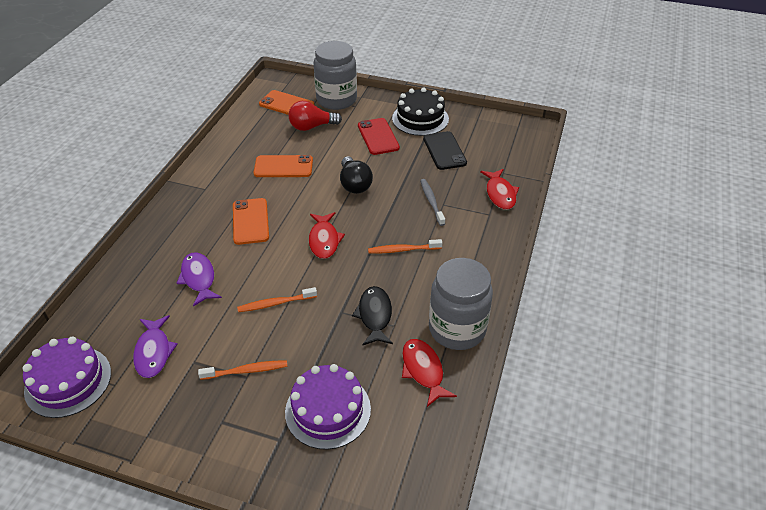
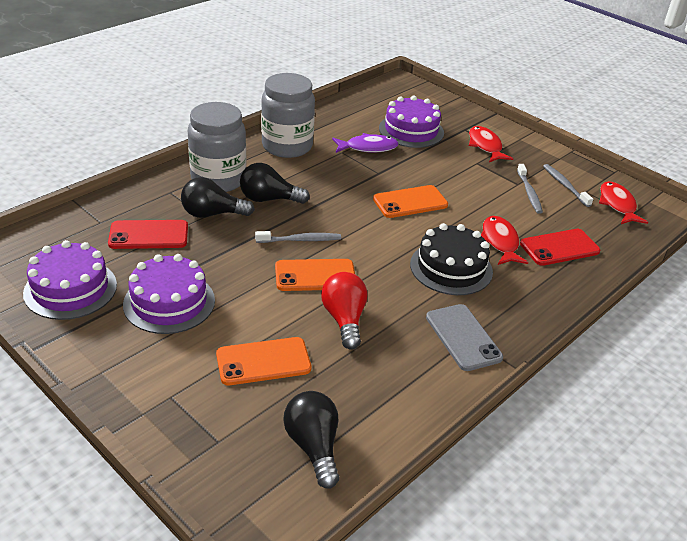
black fish: [352,286,393,346] = 1 -> none = 0
black light bulb: [340,157,373,194] = 1 -> [181,177,255,218] [240,163,310,204] [283,391,339,489] = 3
black phone: [423,131,467,170] = 1 -> none = 0
grey phone: none = 0 -> [426,304,503,371] = 1
grey toothbrush: [420,179,445,226] = 1 -> [255,231,341,243] [517,164,543,214] [543,164,593,207] = 3
orange toothbrush: [198,360,287,380] [237,287,317,312] [368,239,442,253] = 3 -> none = 0
purple cake: [23,336,111,418] [285,364,371,450] = 2 -> [23,240,117,320] [123,254,215,334] [379,96,444,148] = 3
purple fish: [133,315,178,378] [177,252,222,307] = 2 -> [332,133,398,153] = 1
red phone: [358,118,400,155] = 1 -> [108,220,188,249] [520,229,600,266] = 2

